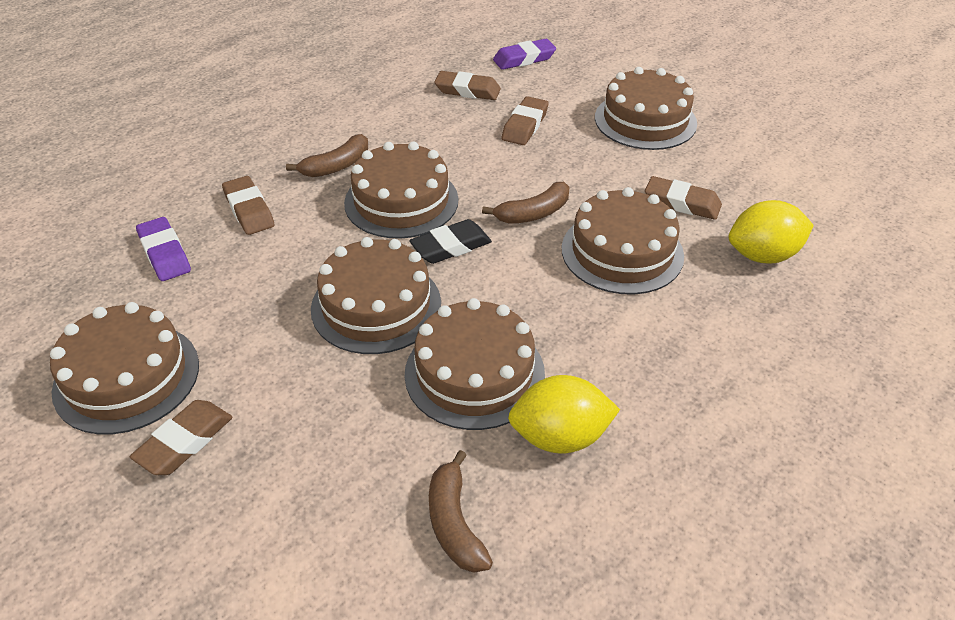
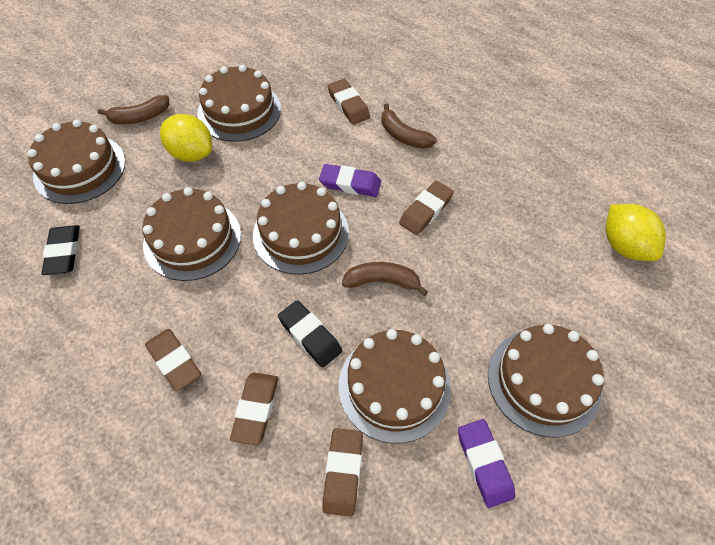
black eraser: [409,219,492,264] = 1 -> [41,225,80,275] [278,300,342,367] = 2

